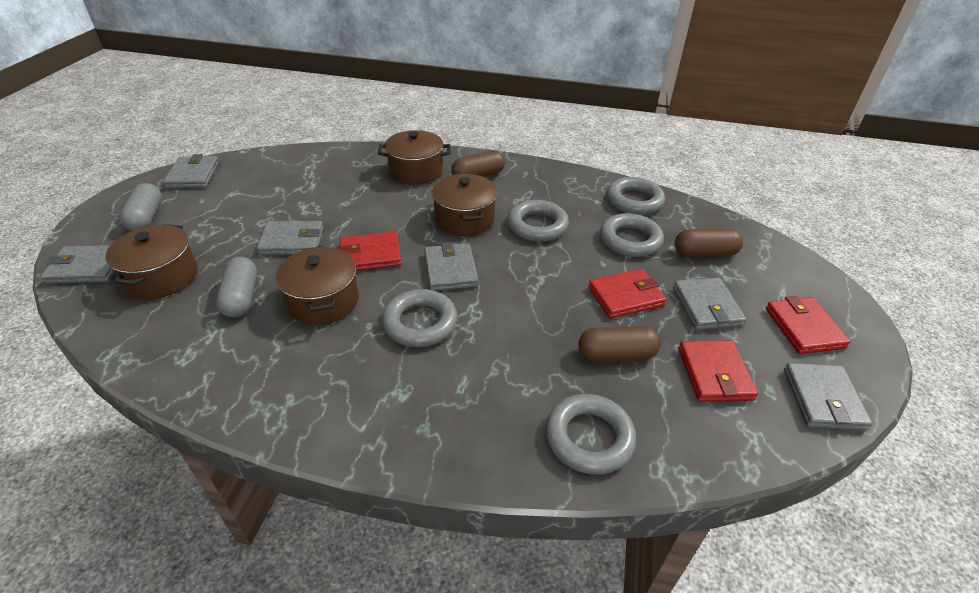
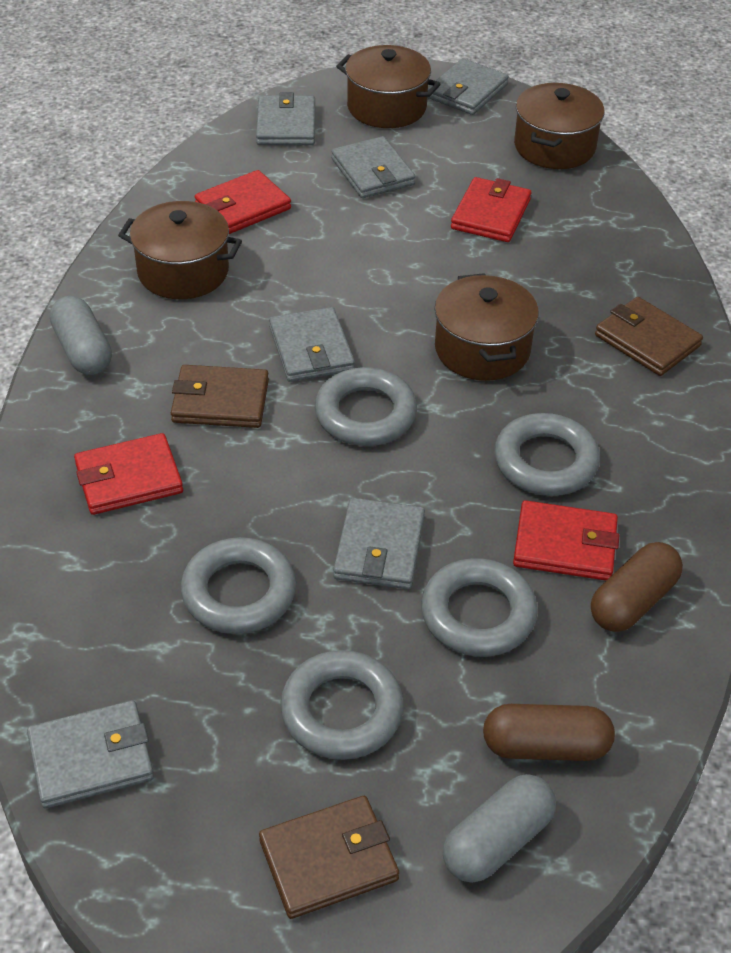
brown capsule: [451,150,505,177] [578,326,661,362] [675,228,743,257] = 3 -> [483,704,615,761] [591,542,683,632] = 2
brown wallet: none = 0 -> [171,365,269,428] [259,796,399,919] [595,297,703,376] = 3

